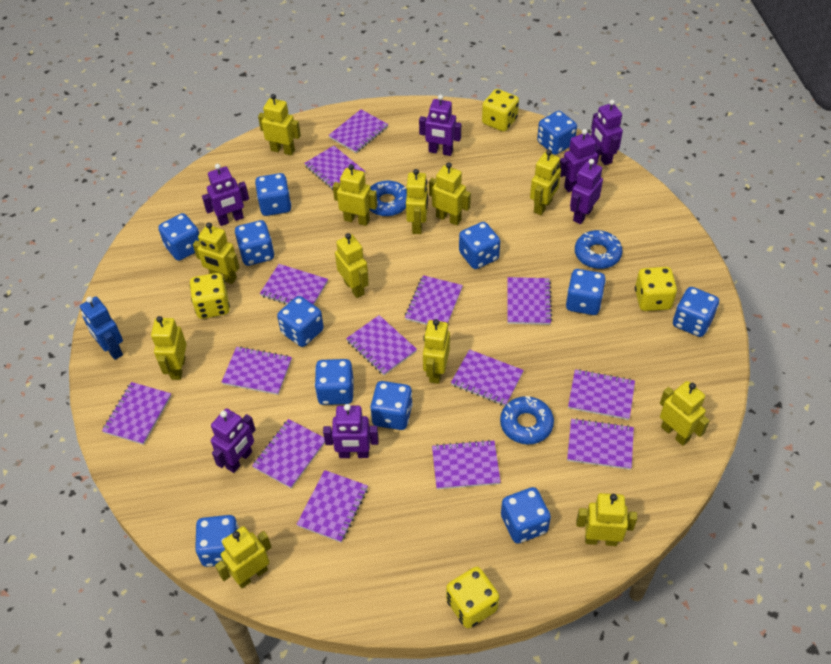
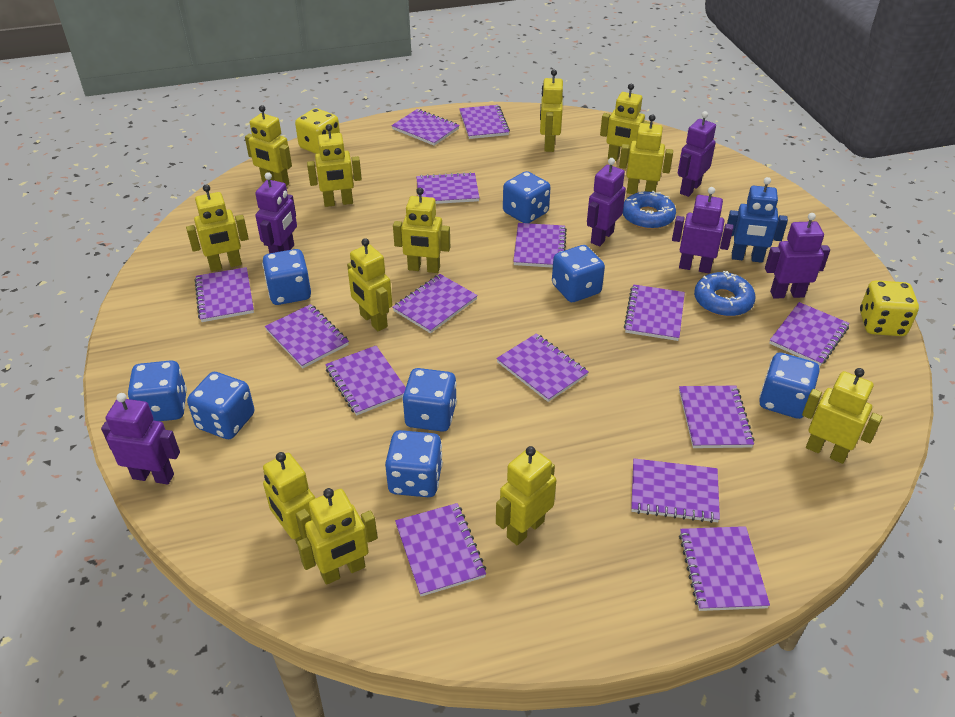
blue dice: [158,213,199,261] [195,515,239,567] [235,220,274,266] [255,173,292,216] [277,296,324,347] [315,359,353,405] [370,381,413,430] [459,222,500,269] [501,487,551,544] [537,111,577,155] [566,269,606,315] [673,287,719,337] = 12 -> [128,360,187,421] [187,372,254,439] [262,249,311,305] [385,430,443,497] [402,368,457,432] [503,171,551,223] [552,245,605,302] [759,352,820,419] = 8
blue donut: [369,180,407,216] [500,396,554,444] [575,230,623,269] = 3 -> [623,191,676,229] [694,271,756,317] = 2
purple notebook: [102,382,171,445] [222,346,292,395] [252,419,325,488] [260,264,328,305] [296,470,368,542] [304,146,365,190] [329,109,388,153] [346,315,417,375] [405,275,463,325] [432,440,501,489] [451,349,524,406] [507,277,552,325] [567,418,634,470] [568,369,635,420] = 14 -> [194,267,254,322] [265,304,349,368] [325,346,406,416] [391,109,460,146] [392,274,478,333] [395,503,486,596] [416,172,479,204] [459,105,510,139] [496,333,589,402] [513,223,567,268] [624,284,685,341] [631,458,720,523] [679,386,755,448] [679,526,770,611] [769,302,850,366] = 15
purple robot: [202,164,249,226] [211,408,256,473] [323,404,379,458] [419,94,461,156] [560,129,600,192] [570,159,603,224] [591,100,623,165] = 7 -> [101,393,180,484] [255,172,297,253] [587,158,626,246] [672,187,734,273] [678,111,716,197] [765,213,830,299] = 6
yellow dice: [189,273,230,319] [446,567,499,628] [482,89,519,132] [635,267,677,311] = 4 -> [295,108,340,154] [860,280,919,336] = 2

